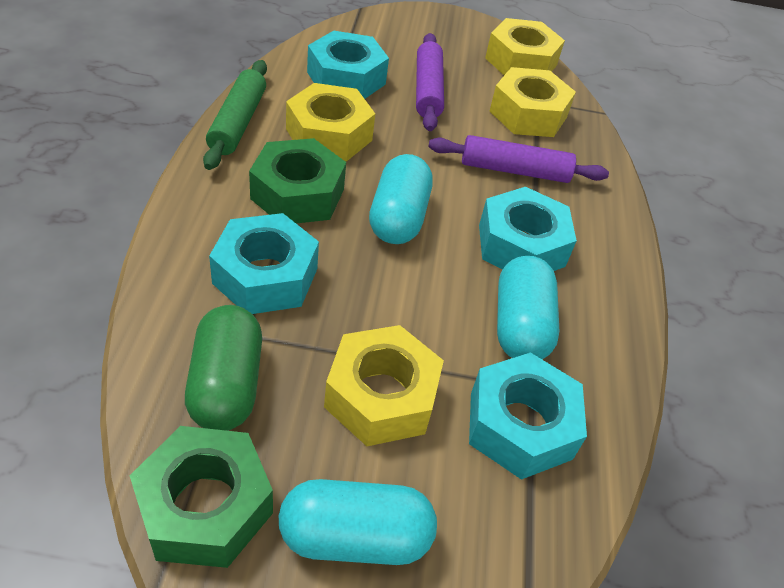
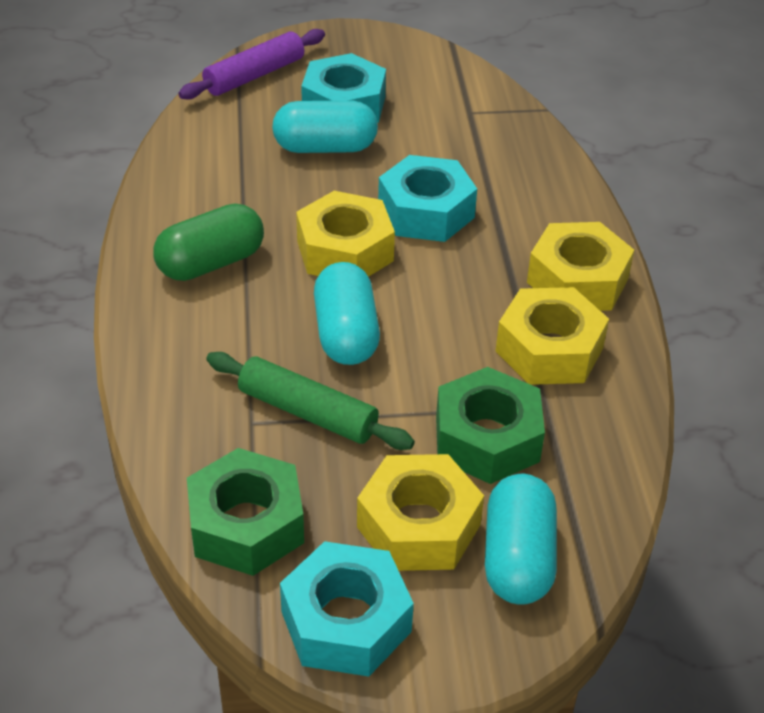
purple rolling pin: [416,33,444,131] [428,135,609,183] = 2 -> [178,29,325,100] = 1
turquoise nut: [209,213,319,314] [307,31,389,99] [469,352,587,480] [479,187,577,271] = 4 -> [280,541,414,677] [301,53,386,123] [378,155,477,242] = 3

